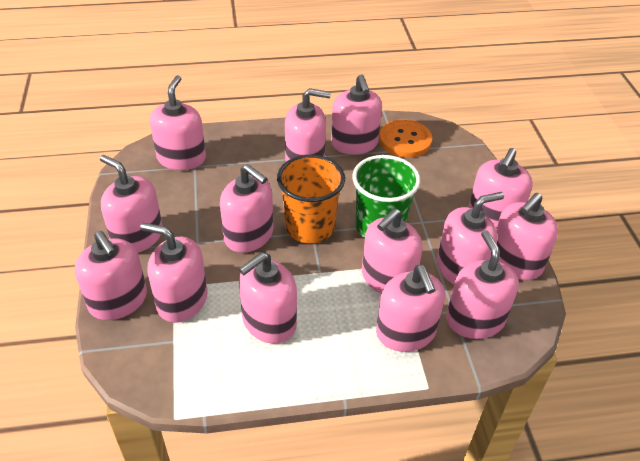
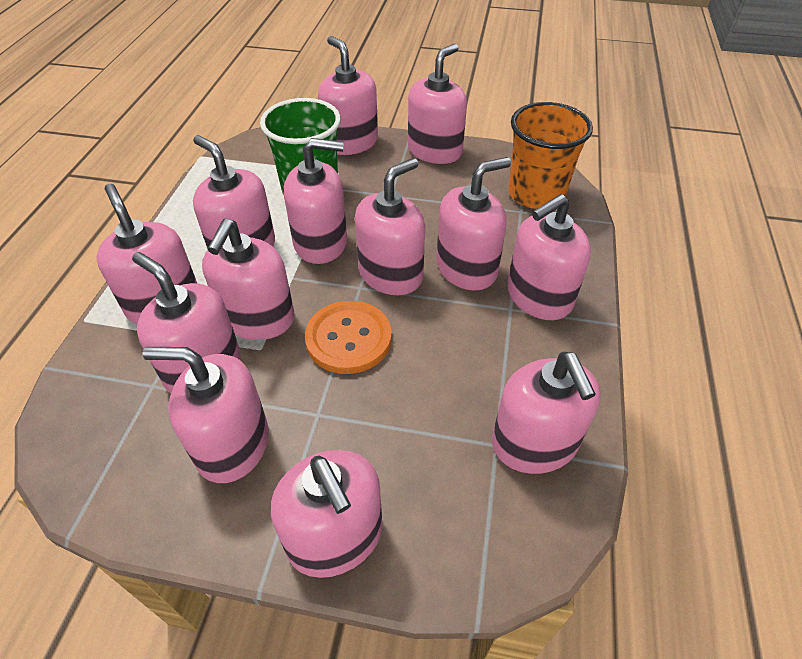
pink soap dispenser: [75,231,147,320] [100,155,163,253] [140,223,207,323] [150,75,206,170] [220,164,273,253] [239,252,297,344] [285,88,331,161] [331,74,382,155] [362,208,423,294] [376,265,445,352] [437,192,504,284] [446,230,519,339] [468,148,533,229] [496,193,558,280] = 14 -> [96,184,197,324] [132,252,241,393] [143,347,269,483] [193,135,275,249] [202,219,295,340] [271,450,382,578] [284,138,347,264] [318,36,378,155] [355,158,425,295] [408,44,467,164] [436,157,511,291] [492,352,601,474] [507,194,591,320] = 13

